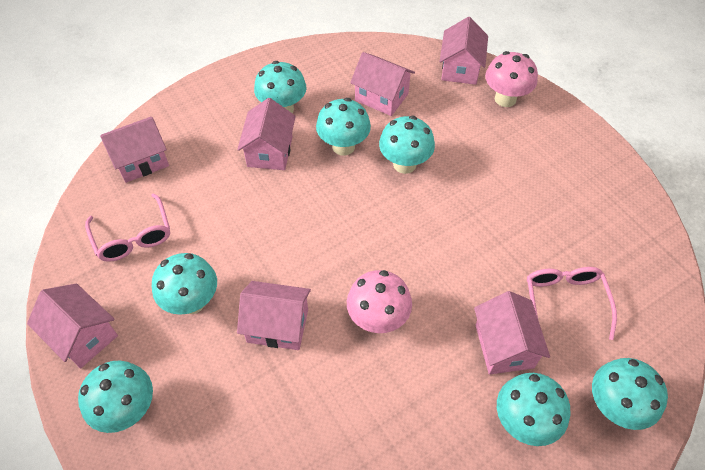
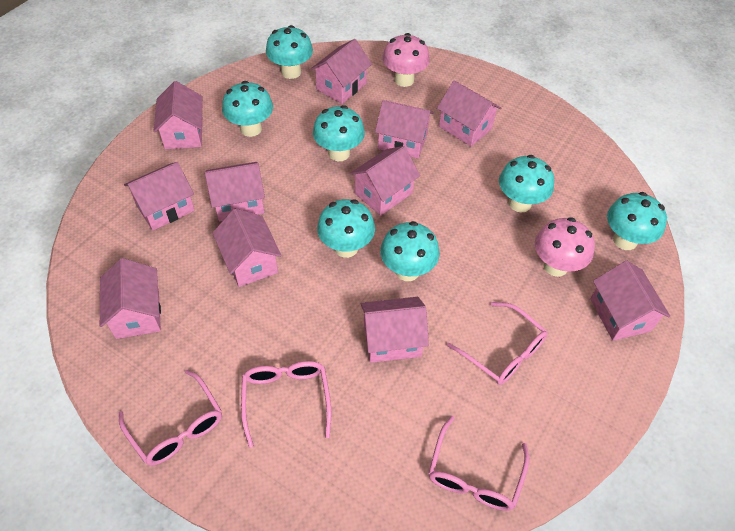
pink glasses: [85,193,170,262] [527,267,617,340] = 2 -> [119,370,222,466] [241,361,331,448] [428,416,529,511] [447,302,548,385] = 4
pink house: [27,283,118,368] [100,117,169,183] [237,98,296,170] [237,281,311,350] [350,52,415,116] [439,17,488,85] [474,291,550,375] = 7 -> [100,258,161,339] [124,162,195,230] [153,81,203,149] [205,162,265,222] [213,209,282,287] [311,39,372,104] [350,146,420,216] [361,297,429,363] [375,100,434,158] [437,81,501,146] [590,261,670,341] = 11

